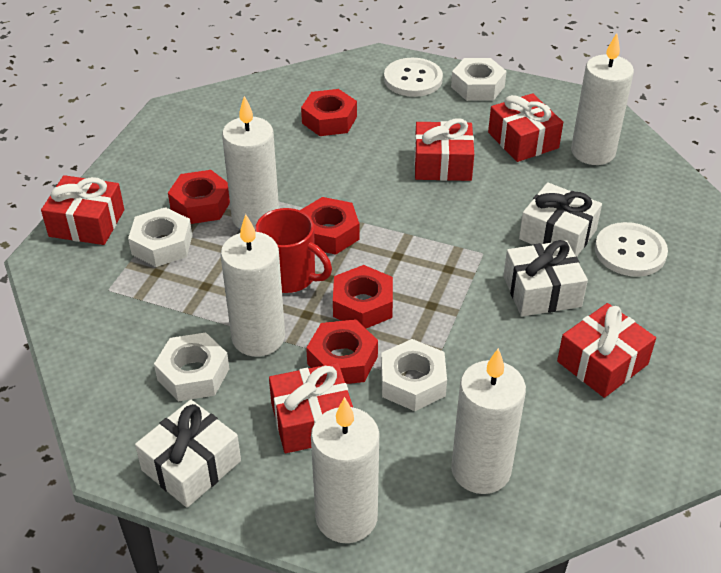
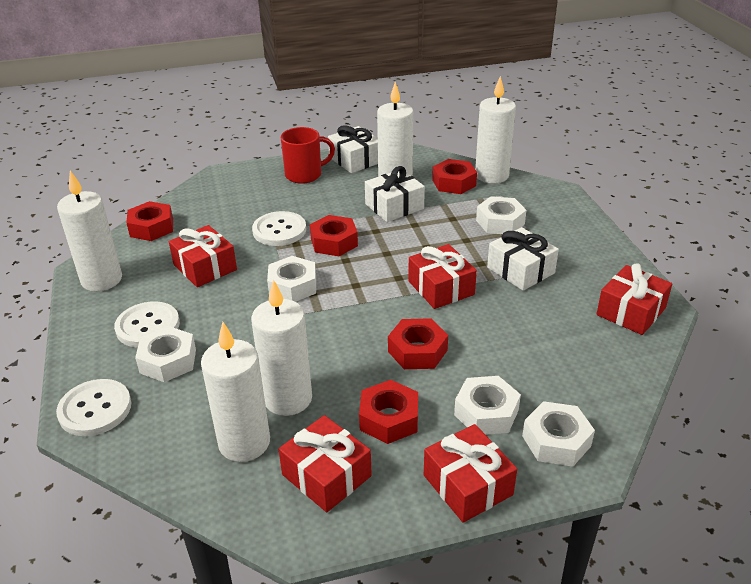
white button: [384,58,443,97] [595,222,668,277] = 2 -> [56,379,131,436] [114,301,180,348] [252,211,306,246] = 3
white nut: [128,207,192,267] [154,332,229,401] [381,339,447,411] [451,58,507,101] = 4 -> [135,326,196,382] [267,256,316,302] [454,376,521,435] [476,196,526,234] [522,401,595,466] = 5

